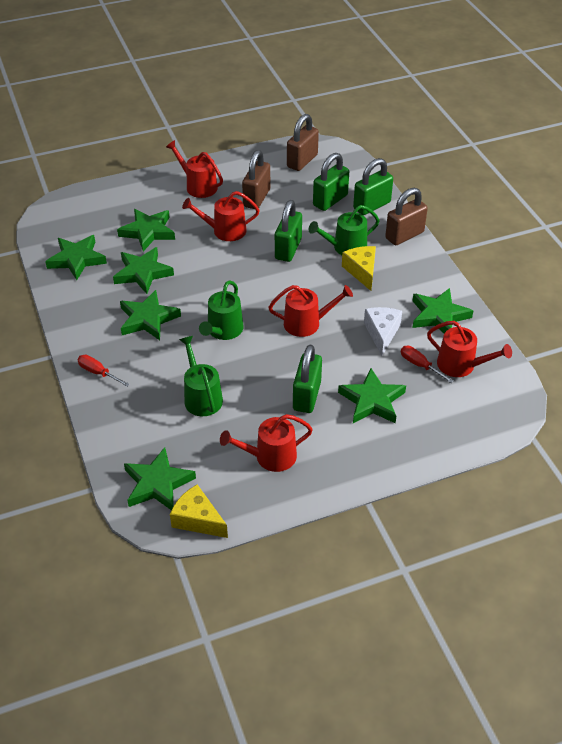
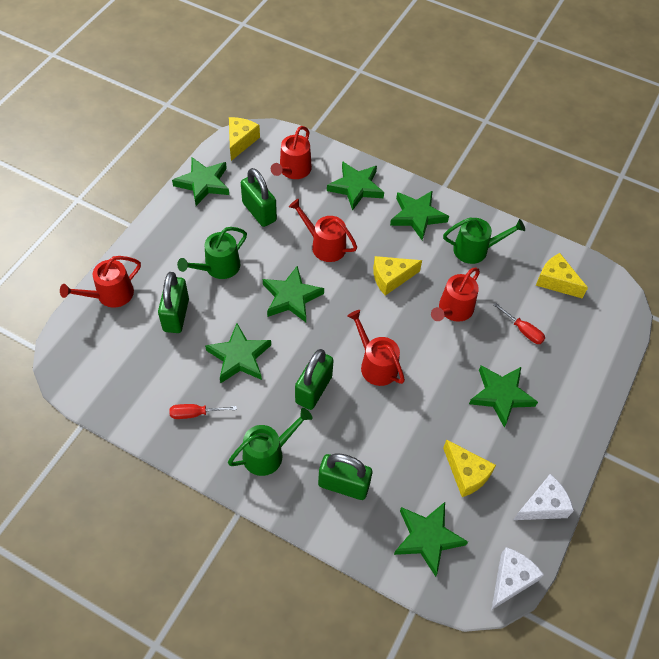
brown padlock: [242,150,270,209] [287,114,319,171] [385,188,428,245] = 3 -> none = 0
white cheese: [364,307,402,356] = 1 -> [491,547,544,610] [513,474,574,520] = 2
yellow cheese: [170,484,228,538] [342,246,376,291] = 2 -> [229,117,260,161] [373,256,422,296] [443,439,496,497] [536,253,588,298] = 4

